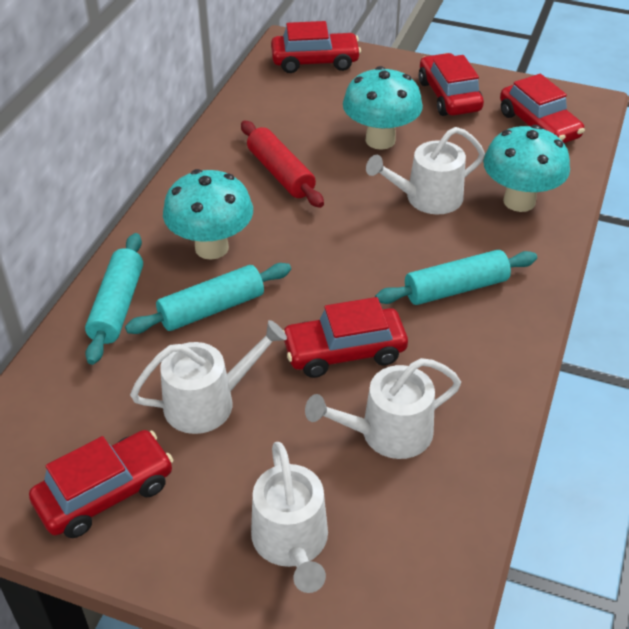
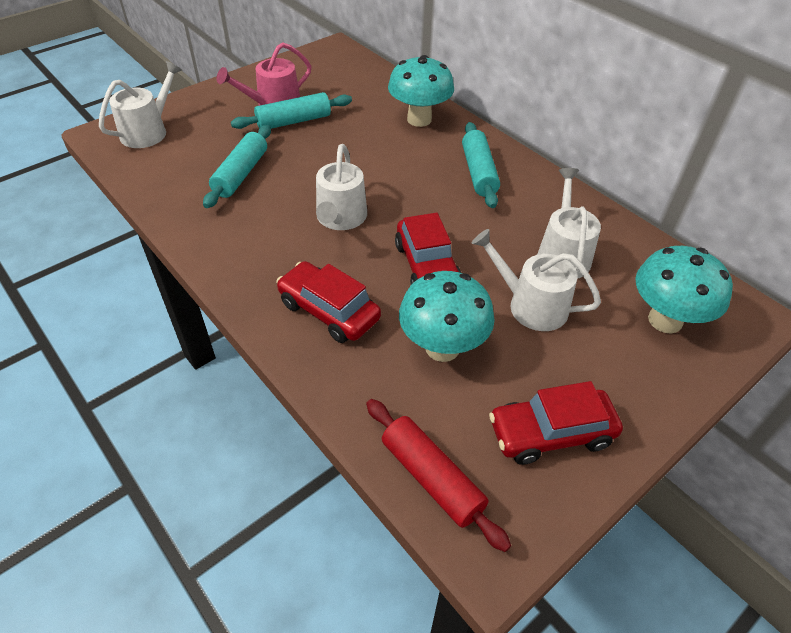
pink watering can: none = 0 -> [217,42,311,106] = 1
red car: [29,430,173,538] [271,21,361,73] [283,297,408,378] [419,53,484,116] [500,74,585,143] = 5 -> [276,261,381,343] [395,213,461,285] [489,381,623,465] = 3

